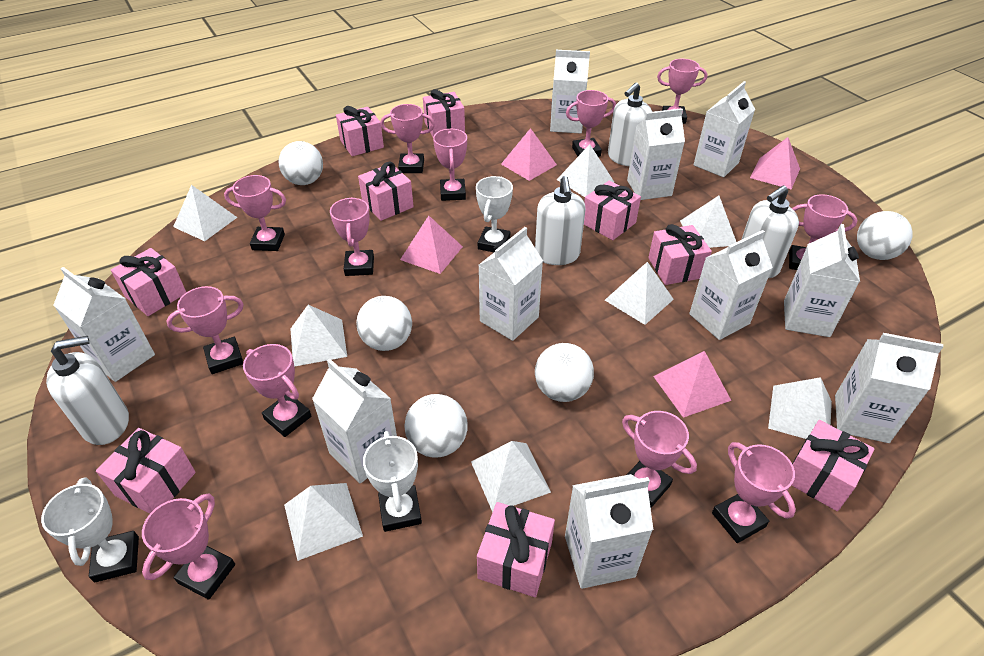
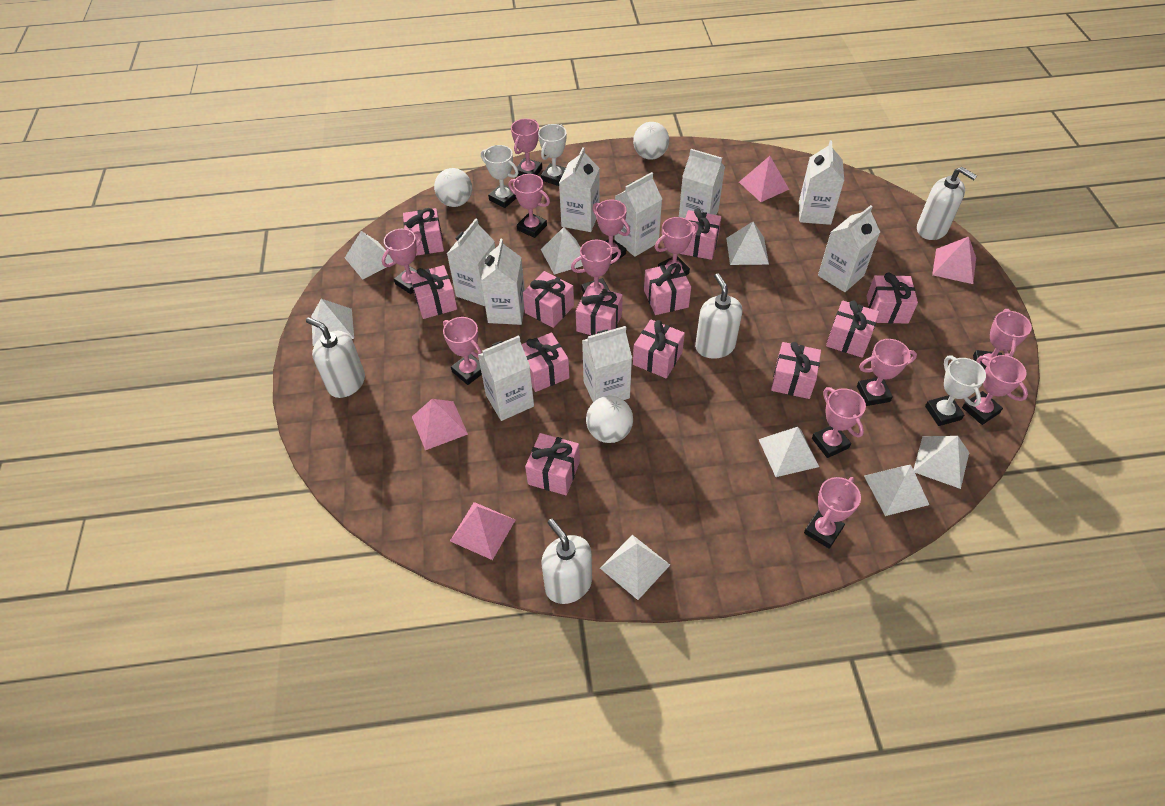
pink gift: [96,428,196,513] [111,248,186,316] [336,106,384,156] [358,162,414,221] [423,89,465,137] [477,502,555,597] [584,180,641,240] [648,224,712,285] [791,420,875,511] = 9 -> [403,208,444,256] [410,265,457,319] [521,332,570,392] [523,271,574,328] [525,433,580,495] [576,286,623,335] [633,320,685,378] [644,262,691,315] [680,208,721,260] [771,342,821,399] [826,300,879,358] [866,273,918,324] = 12
white ball: [279,141,323,185] [356,296,412,351] [404,394,468,458] [535,343,594,402] [857,211,913,260] = 5 -> [434,168,472,207] [586,396,633,443] [633,122,669,160] = 3
white carton: [53,267,155,382] [312,359,397,483] [479,227,543,341] [550,50,590,134] [565,474,653,589] [627,108,685,200] [689,230,773,340] [694,81,755,177] [784,224,860,337] [835,333,944,443] = 10 -> [447,218,495,306] [478,335,534,421] [481,239,525,325] [559,147,600,232] [582,326,632,402] [615,172,662,257] [679,149,725,218] [799,140,844,225] [818,205,880,292] = 9

